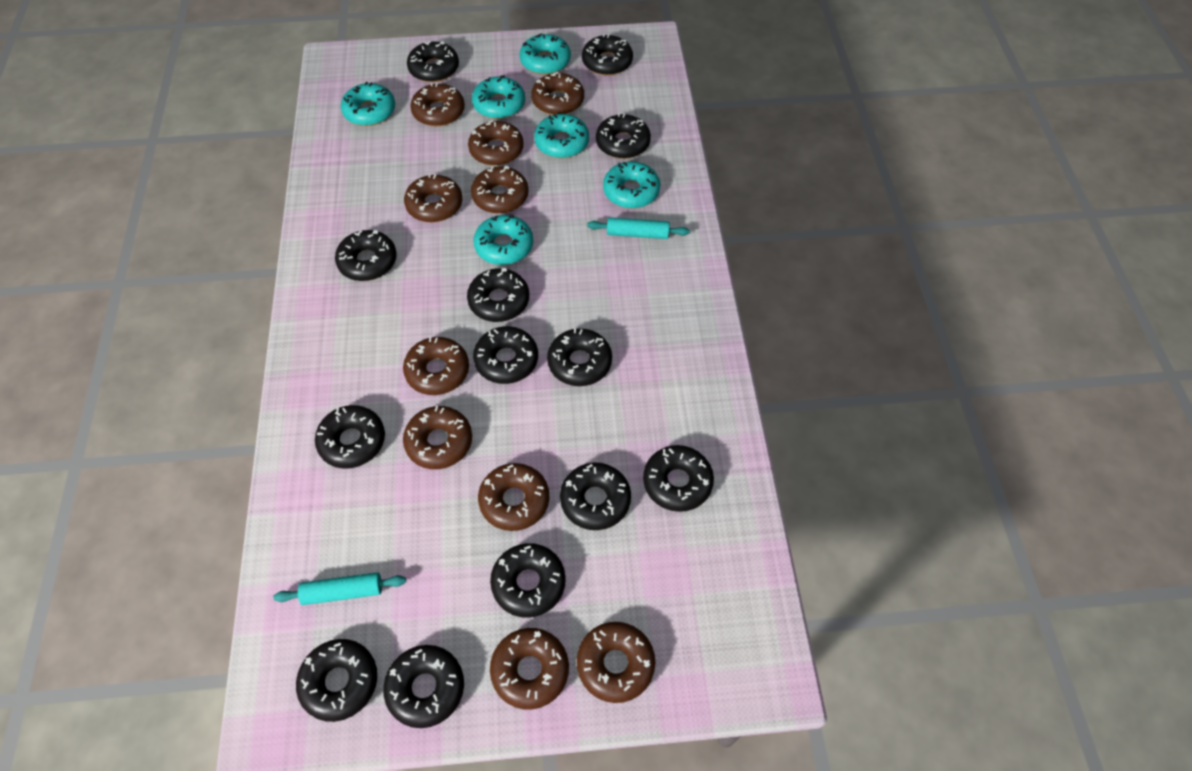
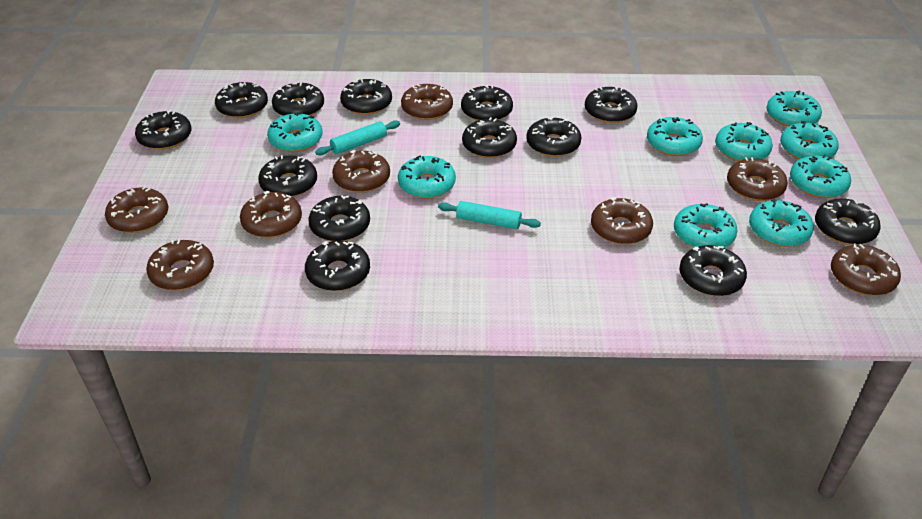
brown donut: [403,337,469,395] [403,406,472,469] [404,174,462,223] [410,83,465,126] [468,120,524,166] [471,166,529,214] [478,463,549,531] [490,628,569,710] [531,72,584,115] [577,622,655,703] = 10 -> [105,186,168,233] [146,239,214,290] [240,191,302,238] [332,150,390,193] [401,84,453,120] [591,197,653,245] [727,157,788,201] [831,243,901,295] = 8
turquoise donut: [341,82,395,126] [472,75,525,119] [473,215,533,265] [519,33,571,75] [534,114,589,158] [603,162,660,209] = 6 -> [267,113,323,152] [398,155,456,198] [647,117,703,156] [674,203,738,248] [715,122,773,161] [749,199,814,247] [767,90,822,127] [780,121,839,159] [790,155,851,198] = 9

